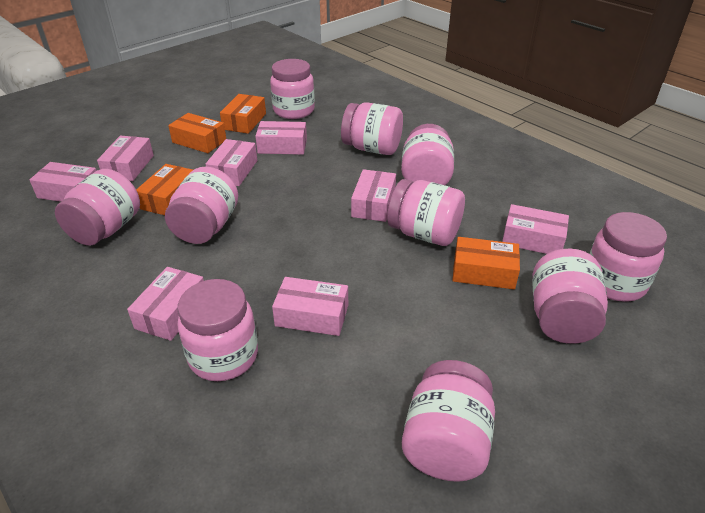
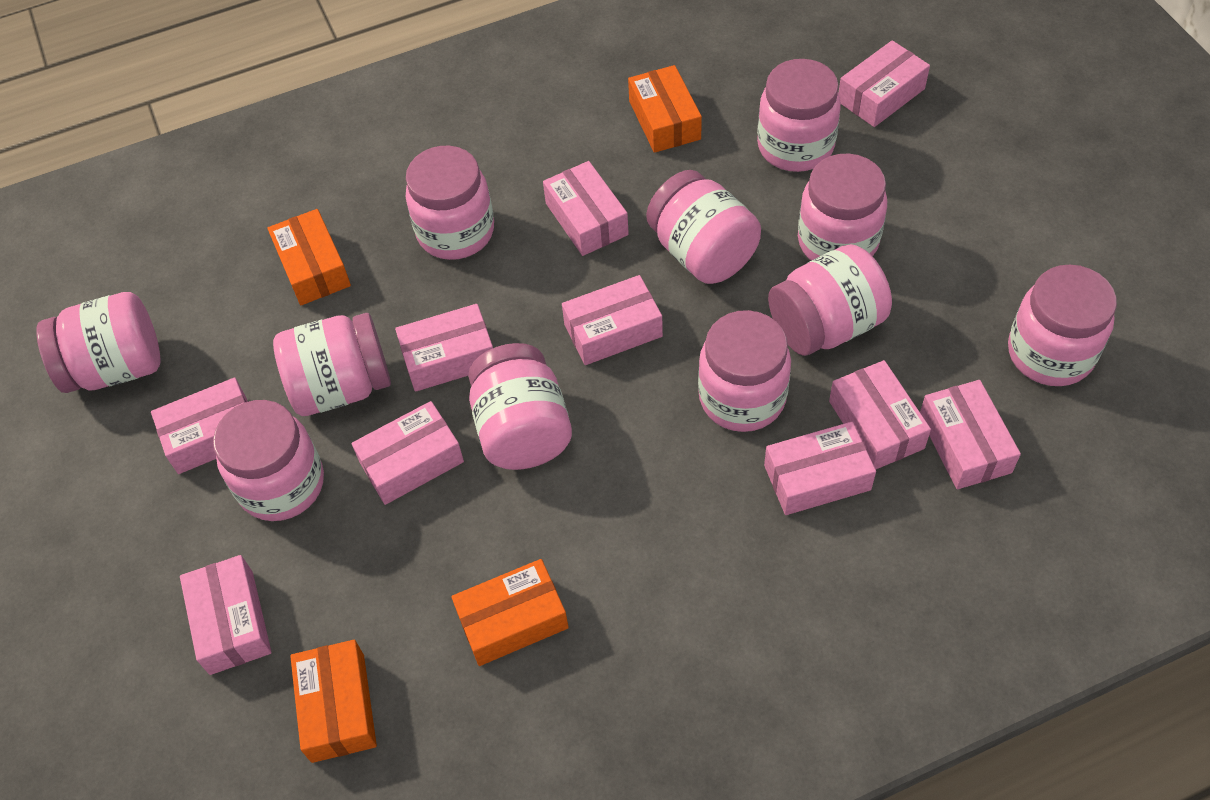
pink box: [30,162,96,202] [97,136,154,181] [127,267,204,341] [206,139,257,186] [255,121,307,155] [272,277,348,336] [351,169,396,222] [502,204,569,254] = 8 -> [151,377,248,474] [180,555,272,675] [352,401,464,505] [395,304,493,392] [543,161,629,256] [562,275,663,365] [764,422,876,515] [829,360,931,469] [839,40,930,127] [920,380,1021,489] = 10
pink jar: [55,169,140,246] [165,167,238,244] [177,279,258,381] [270,59,315,119] [341,102,403,155] [387,179,465,246] [401,124,454,185] [402,360,495,481] [532,249,608,344] [590,212,667,301] = 10 -> [36,292,161,393] [213,400,324,521] [273,313,391,416] [406,146,494,260] [468,343,572,470] [646,170,761,284] [698,310,791,432] [757,59,841,172] [768,244,892,356] [798,154,887,261] [1008,264,1117,386] = 11

